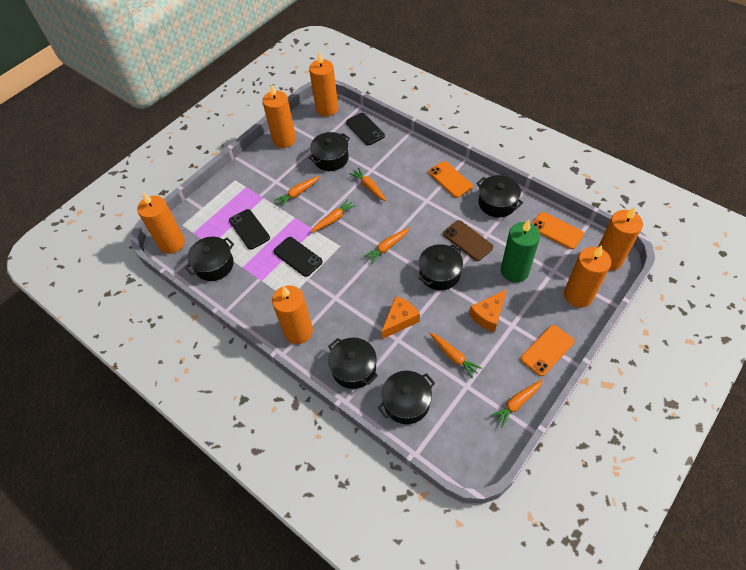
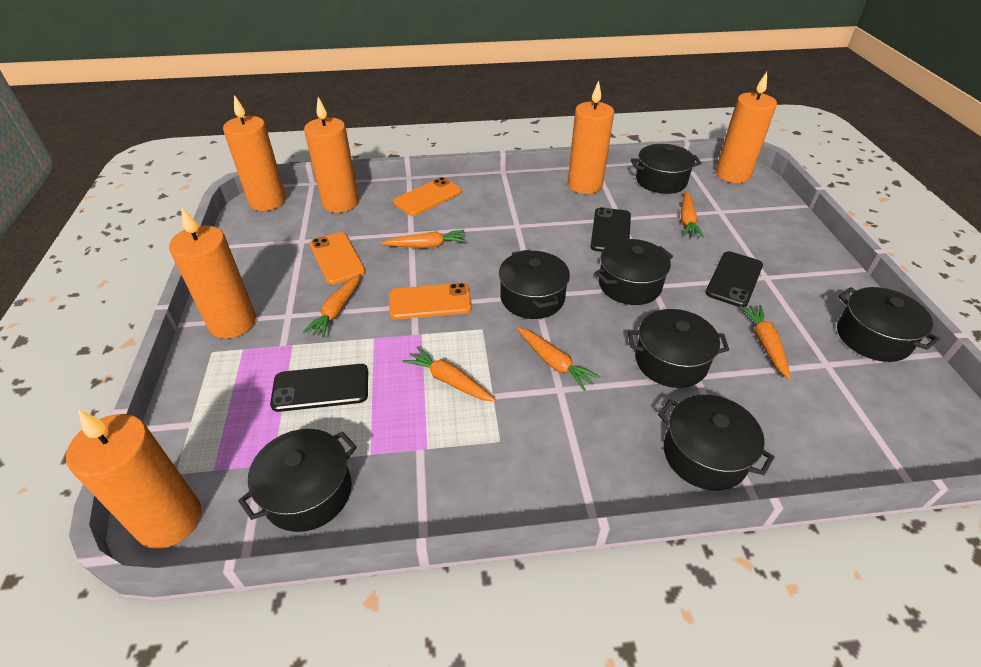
black pot: [185,237,234,281] [309,132,350,171] [328,338,378,389] [378,371,435,424] [419,244,463,290] [476,175,523,218] = 6 -> [238,429,357,532] [499,250,570,319] [595,239,673,305] [628,309,729,388] [631,144,701,194] [658,395,774,490] [837,287,940,362] = 7
brown phone: [443,220,493,261] = 1 -> none = 0
green candle: [501,220,540,283] = 1 -> none = 0
orange cheese: [381,296,420,339] [469,289,507,333] = 2 -> none = 0

